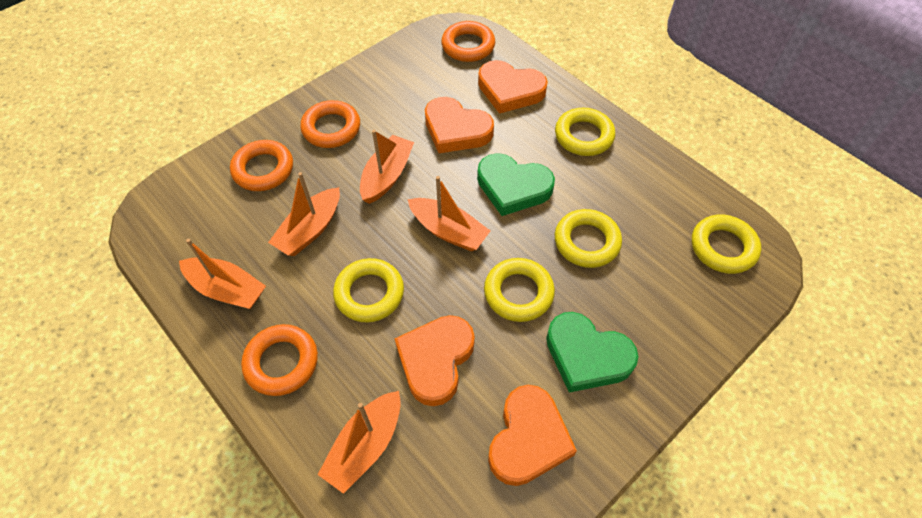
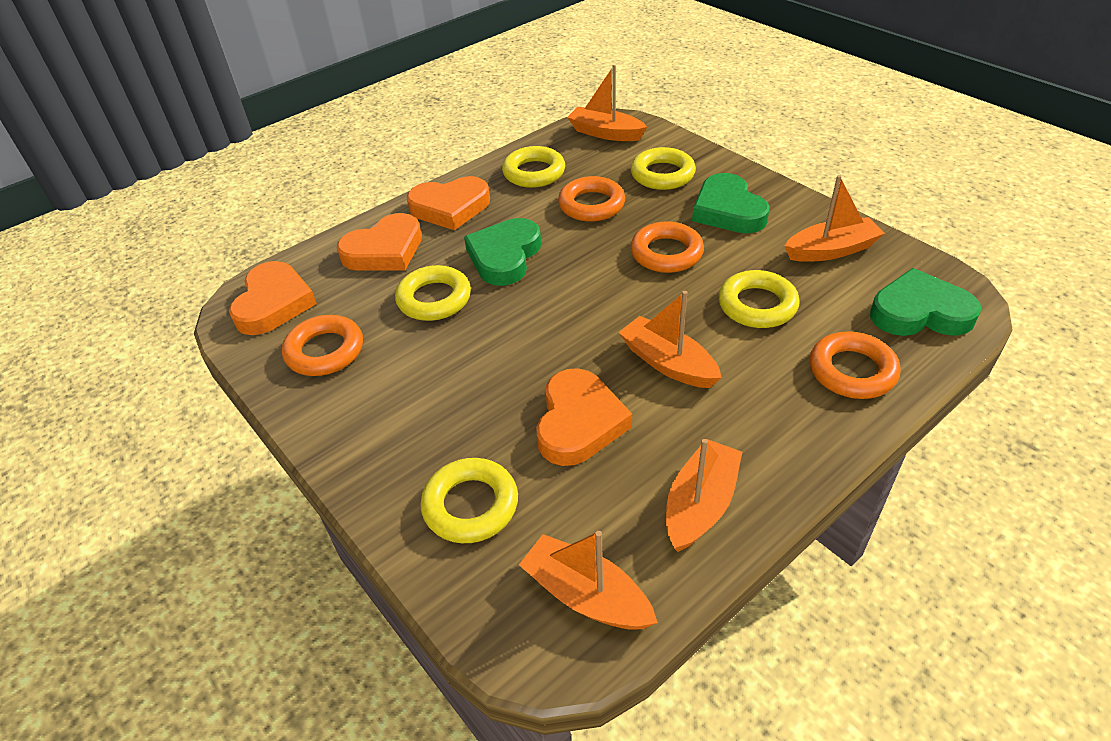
green heart: [477,153,555,216] [546,312,638,393] = 2 -> [464,218,541,286] [692,173,770,233] [870,268,981,336] = 3

